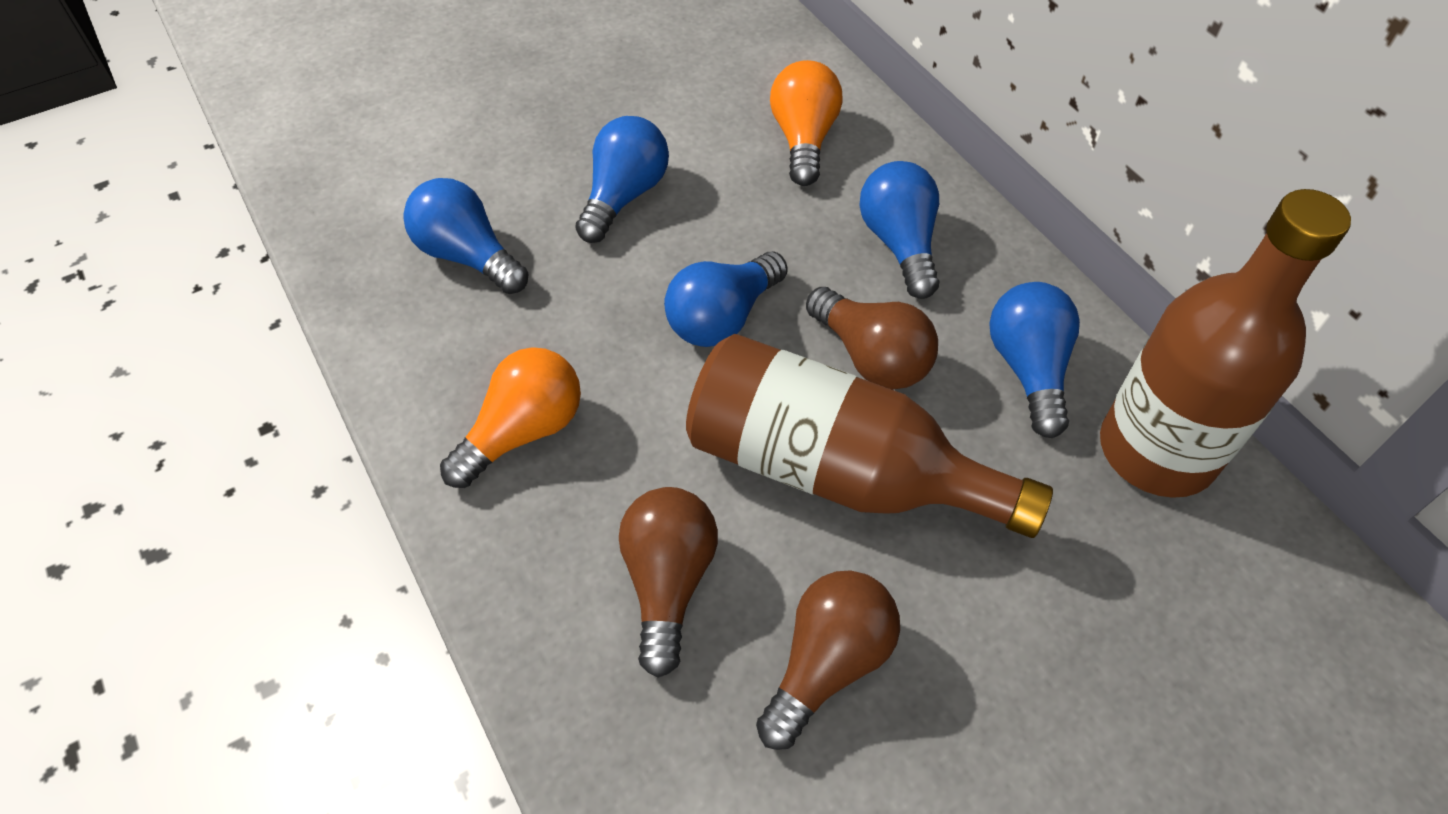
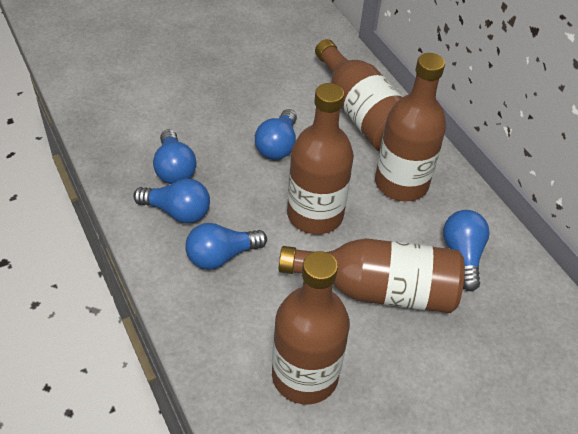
brown bottle: [686,334,1053,538] [1100,189,1351,498] = 2 -> [272,251,350,404] [279,238,465,313] [287,83,354,234] [315,39,403,151] [375,53,446,201] = 5
brown light bulb: [619,487,718,678] [756,570,900,750] [806,287,938,390] = 3 -> none = 0
orange light bulb: [440,347,581,488] [770,60,843,186] = 2 -> none = 0

